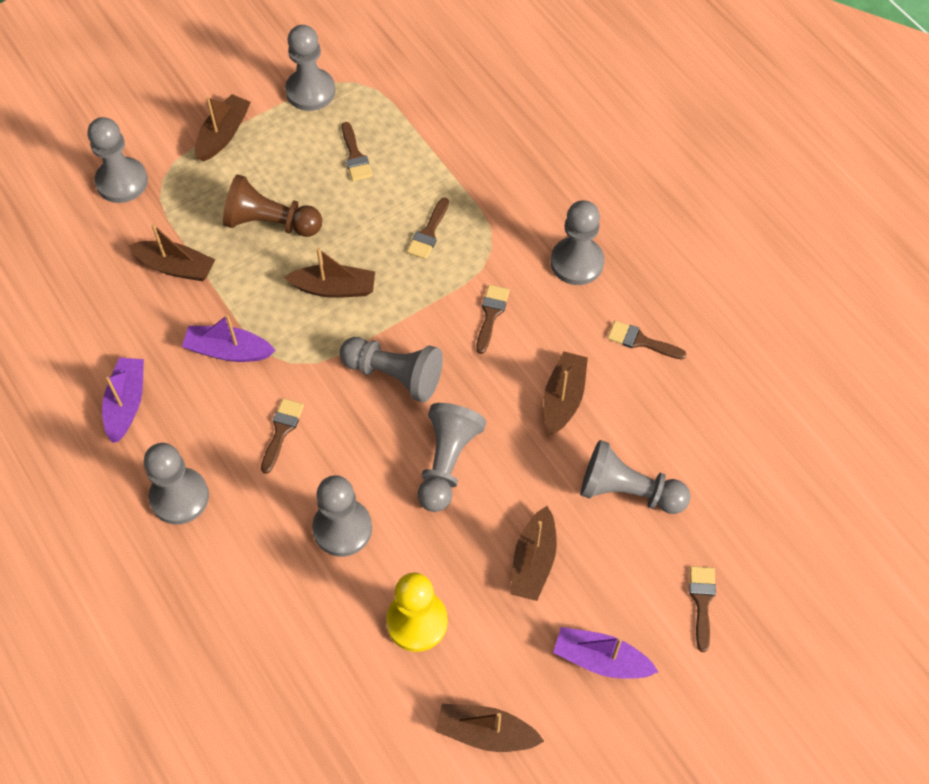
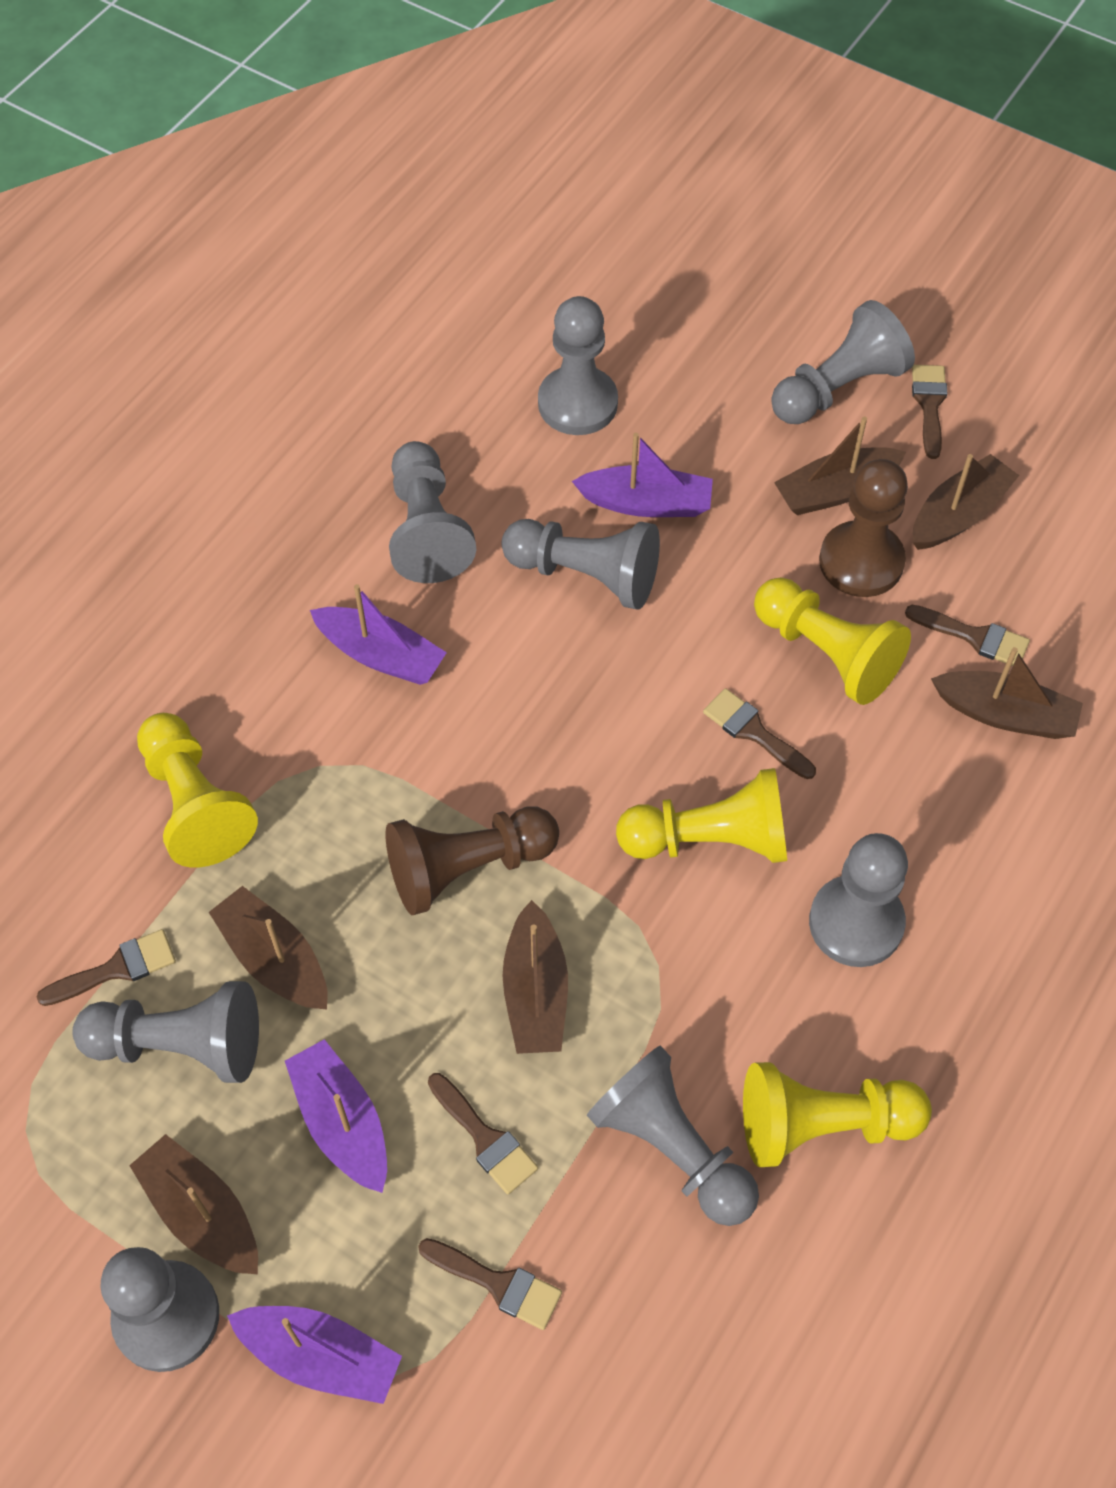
brown pawn: [223,174,322,237] = 1 -> [386,806,559,915] [819,459,908,597] = 2
purple boat: [102,357,144,443] [182,314,276,362] [553,627,658,679] = 3 -> [227,1306,402,1404] [285,1039,387,1193] [310,584,447,685] [572,432,713,517] = 4
yellow pawn: [386,572,448,652] = 1 -> [137,713,258,867] [616,768,787,863] [743,1062,932,1167] [754,577,911,705] = 4

